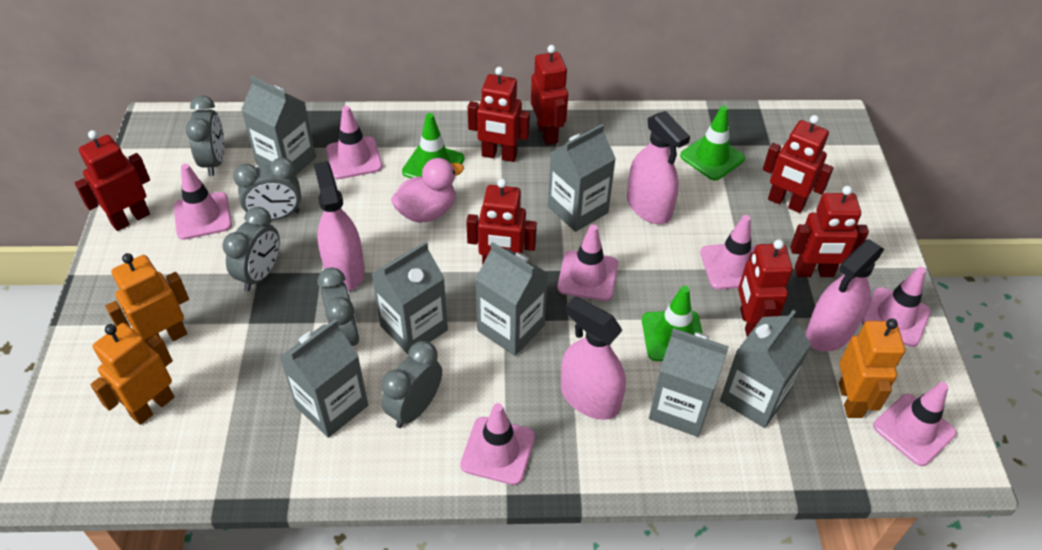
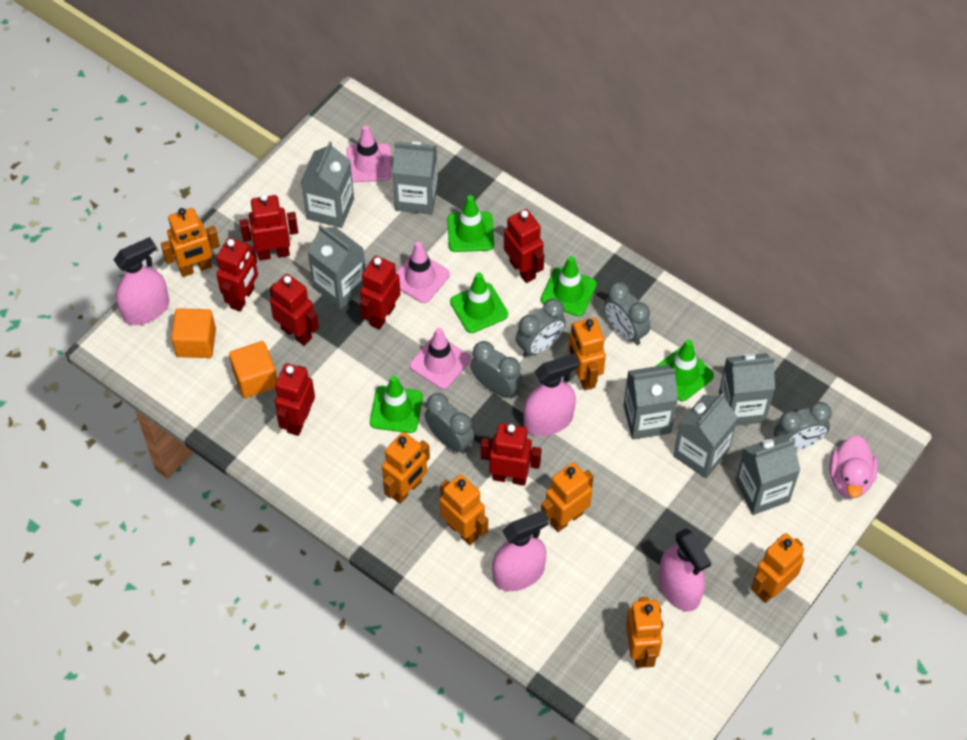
green traffic cone: [402,113,464,178] [642,286,703,361] [680,105,745,181] = 3 -> [370,376,423,433] [447,195,494,252] [450,272,508,333] [541,256,597,316] [656,340,714,401] = 5
orange cube: none = 0 -> [171,308,216,358] [229,341,277,398] = 2
orange robot: [90,323,174,425] [105,253,189,345] [839,318,905,418] = 3 -> [161,208,220,277] [382,432,430,504] [439,474,488,545] [541,462,593,532] [568,318,606,390] [626,597,663,668] [751,533,804,603] = 7
pink traffic cone: [173,164,232,240] [326,106,383,179] [460,403,535,485] [557,225,618,301] [700,215,754,289] [862,267,931,347] [873,382,956,466] = 7 -> [346,125,392,182] [396,242,450,303] [410,328,470,389] = 3

